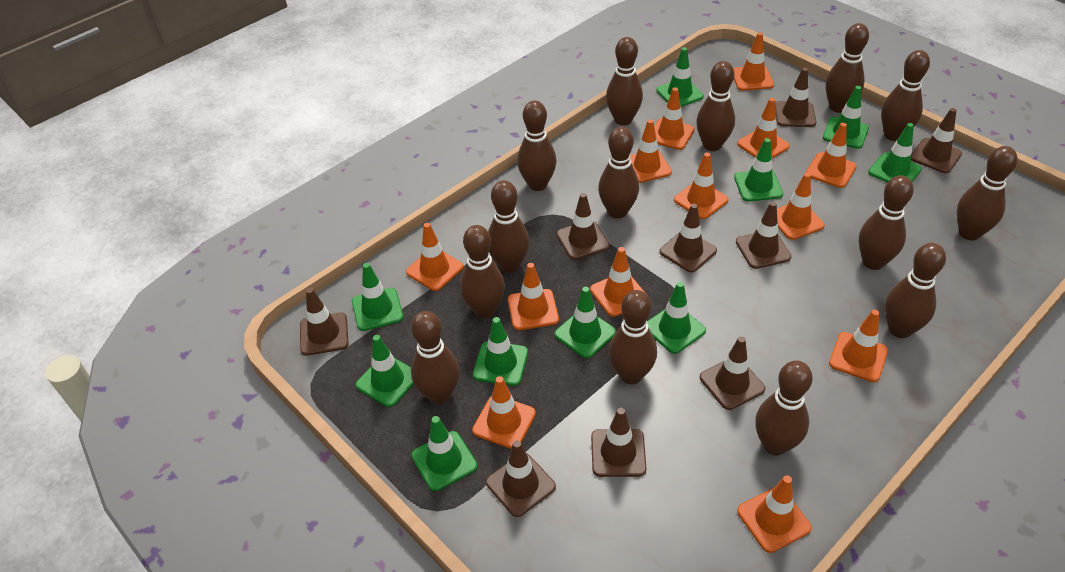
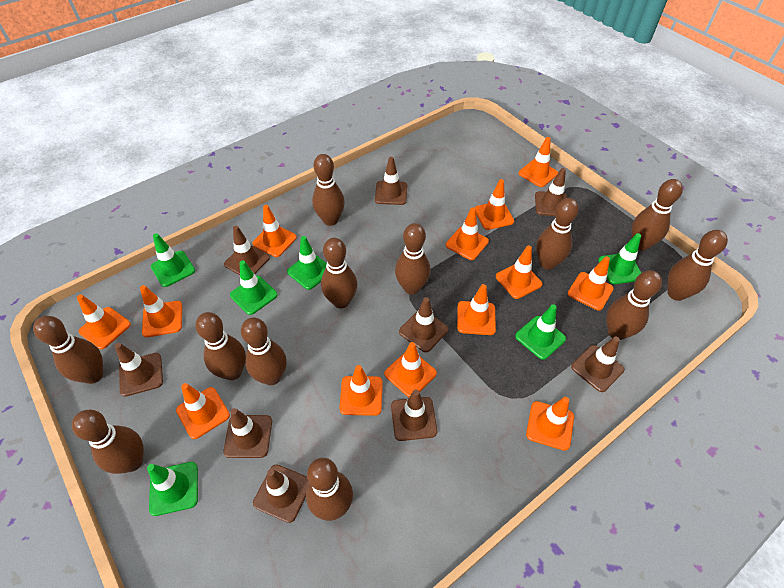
brown bowling pin: [411,311,460,404] [460,225,505,318] [488,180,529,273] [517,100,557,191] [598,127,639,219] [606,37,643,126] [609,290,657,385] [696,61,735,151] [755,361,813,455] [826,23,869,113] [859,175,914,270] [881,50,930,141] [885,243,946,338] [957,146,1018,241] = 14 -> [33,316,103,384] [72,410,144,474] [195,312,246,380] [241,317,287,385] [306,458,353,521] [312,154,345,226] [321,238,357,308] [395,223,430,294] [536,198,579,269] [606,270,662,340] [632,179,683,251] [668,230,728,301] = 12
green traffic cone: [352,263,403,331] [356,335,414,407] [411,416,477,491] [473,317,528,386] [554,286,616,358] [647,282,706,354] [656,47,704,107] [734,138,783,201] [823,86,869,149] [868,123,922,182] = 10 -> [147,462,198,516] [151,233,195,287] [230,260,278,315] [287,236,327,290] [515,304,566,360] [598,233,641,284] = 6

